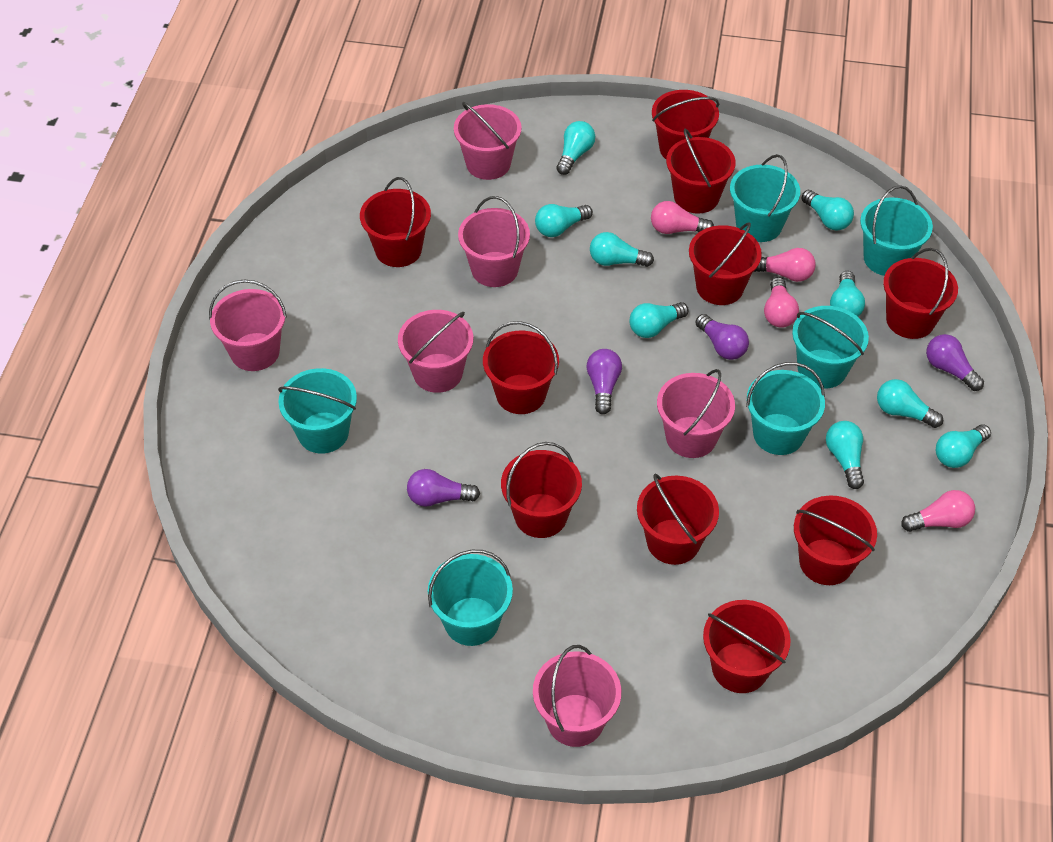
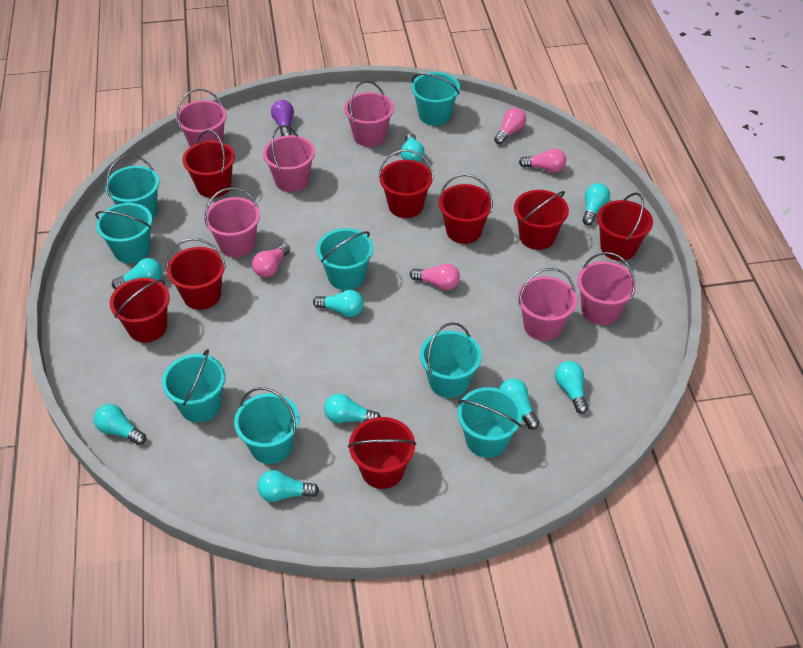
purple light bulb: [407,469,480,507] [586,349,622,414] [695,314,749,360] [926,334,984,391] = 4 -> [271,100,294,136] = 1
red bucket: [360,177,431,267] [483,321,559,414] [501,442,582,538] [637,474,719,565] [652,90,719,159] [666,128,736,213] [689,222,762,305] [703,600,791,693] [794,495,877,585] [883,248,958,339] = 10 -> [110,278,170,342] [166,238,226,310] [182,130,235,198] [348,417,416,489] [379,149,434,218] [439,174,493,244] [514,190,569,250] [597,193,653,261] = 8
turquoise bucket: [278,368,357,453] [428,550,513,646] [730,154,800,242] [746,362,825,455] [792,306,869,388] [860,185,933,276] = 6 -> [95,203,152,263] [105,155,159,219] [162,349,225,423] [234,387,300,464] [317,228,373,290] [411,72,460,126] [420,322,482,398] [457,387,522,458] = 8

